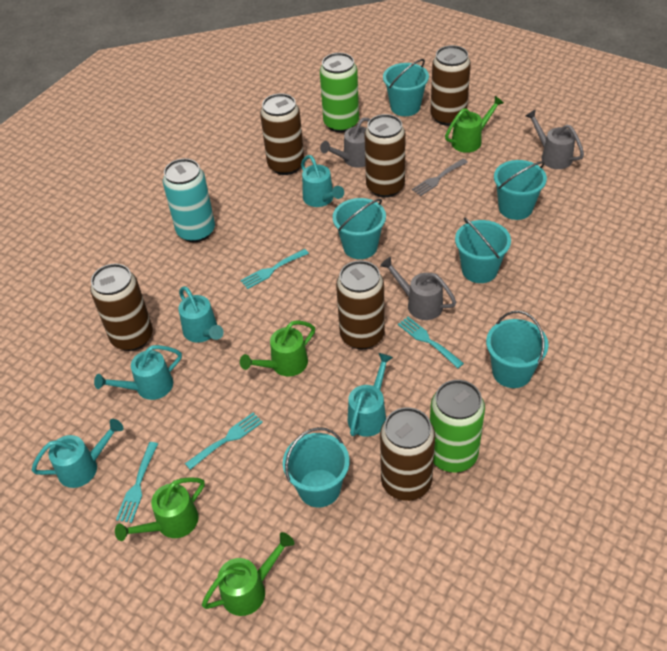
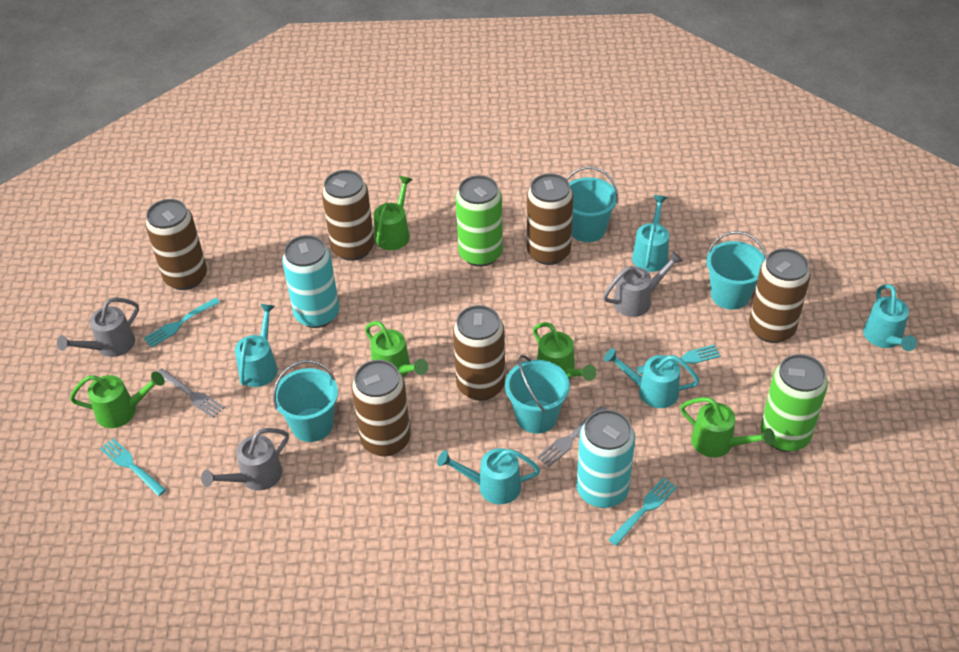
green watering can: [115,477,205,541] [202,532,295,616] [240,320,315,377] [445,96,504,153] = 4 -> [70,371,165,428] [365,321,428,377] [374,176,413,250] [533,322,596,381] [680,397,775,457] = 5
grey fork: [412,159,468,196] = 1 -> [157,368,225,418] [537,406,607,467] = 2
turquoise bucket: [283,427,349,507] [333,198,386,259] [383,59,429,116] [455,218,511,283] [486,311,549,388] [494,160,547,220] = 6 -> [273,360,338,442] [505,355,570,434] [567,167,618,242] [706,231,767,310] = 4
turquoise can: [163,159,215,242] = 1 -> [282,235,339,328] [576,410,635,508] = 2

